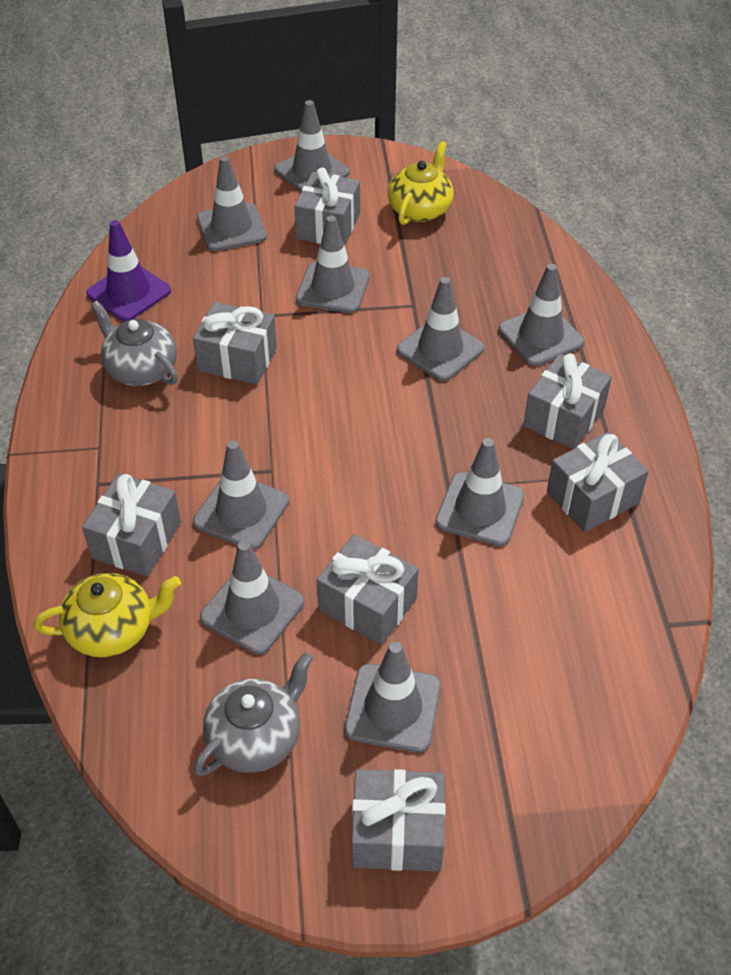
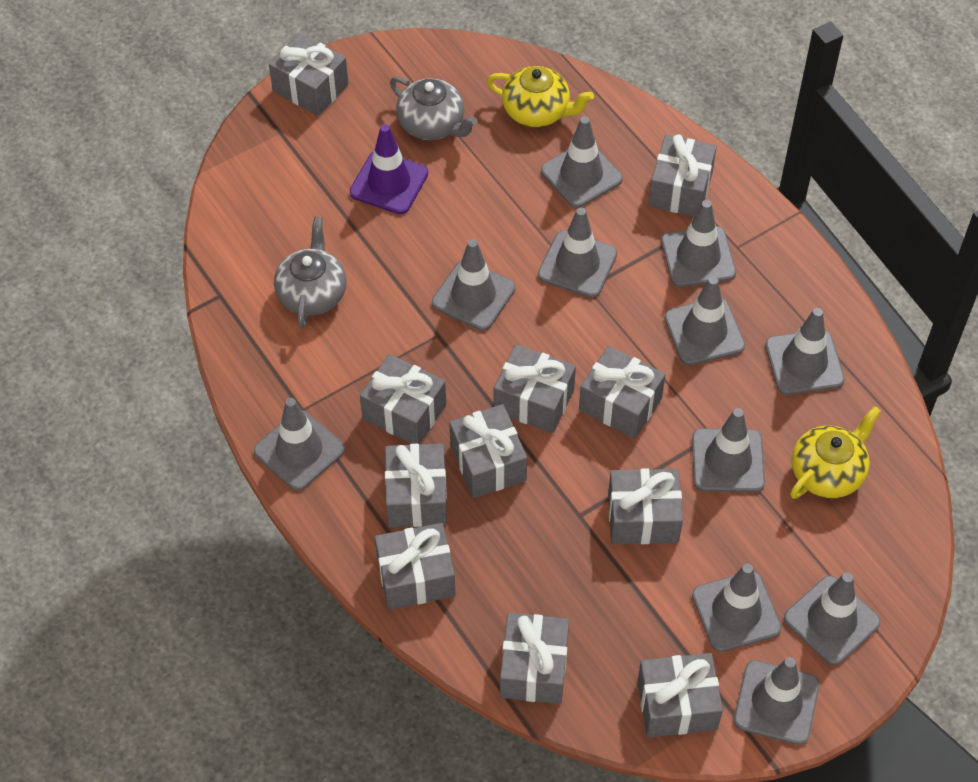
grey gift: [82,473,181,576] [193,302,277,384] [294,167,360,246] [317,534,419,645] [351,769,445,871] [523,354,612,449] [547,432,649,532] = 7 -> [269,33,349,116] [360,354,446,444] [375,523,456,610] [385,444,447,527] [449,404,527,498] [494,344,576,433] [500,613,569,704] [579,346,666,438] [608,468,683,544] [637,653,723,737] [649,134,717,217] = 11
grey traffic cone: [193,440,289,550] [197,156,267,251] [200,540,304,654] [275,100,350,192] [296,216,370,313] [345,642,441,753] [397,277,484,381] [435,438,525,546] [498,264,584,366] = 9 -> [254,398,345,491] [432,239,515,331] [538,208,617,298] [541,116,623,208] [661,200,736,287] [664,276,745,365] [692,408,765,492] [692,563,782,652] [734,657,820,745] [765,308,845,395] [784,572,881,665] = 11

